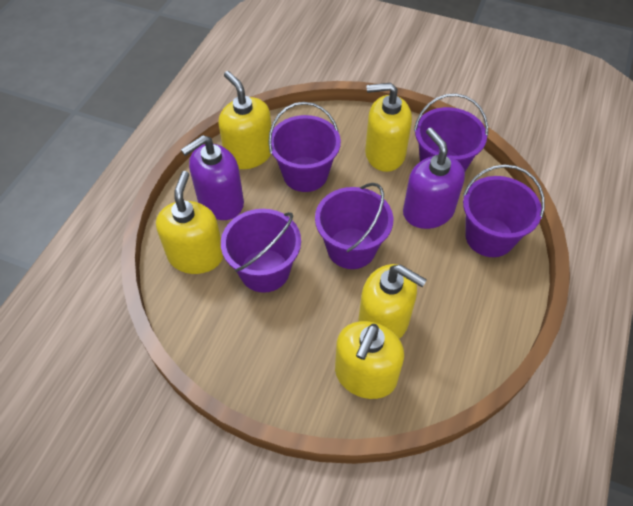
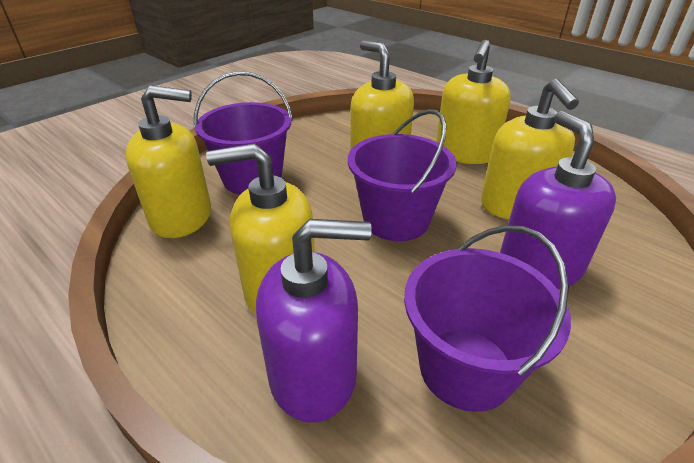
purple bucket: [221,209,301,293] [268,102,341,192] [315,183,393,269] [414,94,488,171] [463,164,545,257] = 5 -> [194,71,293,195] [348,109,457,241] [404,225,571,412] = 3

